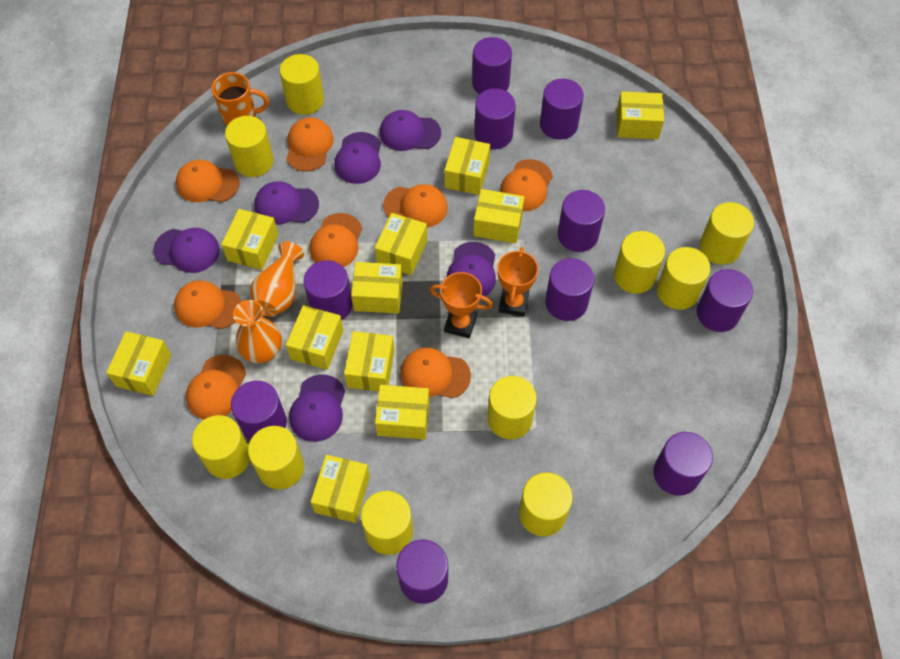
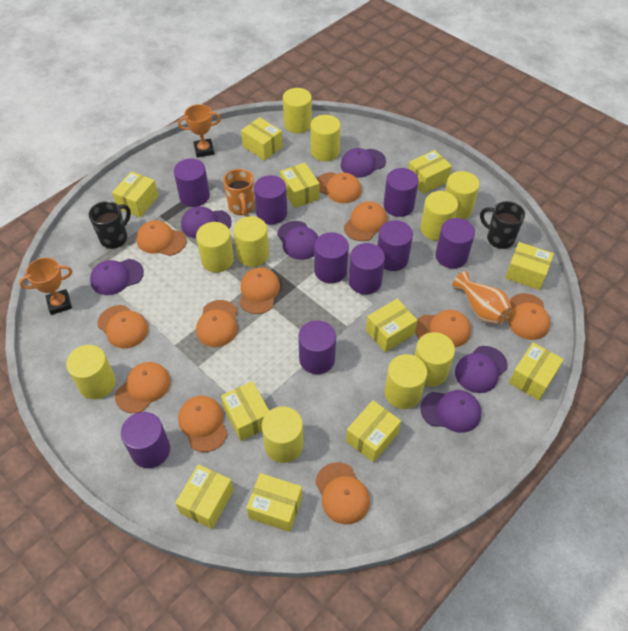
black mug: none = 0 -> [89,201,131,249] [480,201,525,249] = 2
orange cap: [174,280,242,329] [176,160,240,202] [186,355,246,420] [286,117,334,171] [310,213,362,267] [383,184,448,227] [400,347,471,398] [500,159,553,211] = 8 -> [97,305,148,349] [115,362,171,413] [136,220,187,256] [178,396,228,452] [196,300,238,347] [239,268,280,314] [315,462,370,524] [317,172,362,203] [344,201,387,241] [415,310,471,347] [508,293,550,340] = 11
orange vase: [233,300,282,363] [250,241,304,317] = 2 -> [452,271,512,324] = 1
purple cylinder: [231,381,287,440] [304,260,353,320] [396,540,448,604] [472,37,512,94] [474,88,516,149] [540,79,584,139] [545,258,594,321] [558,190,605,252] [653,432,713,496] [697,269,753,332] = 10 -> [121,412,170,468] [174,159,210,207] [254,175,287,224] [298,320,336,374] [314,232,349,283] [349,243,385,294] [377,220,413,271] [384,168,419,217] [436,218,475,269] = 9

